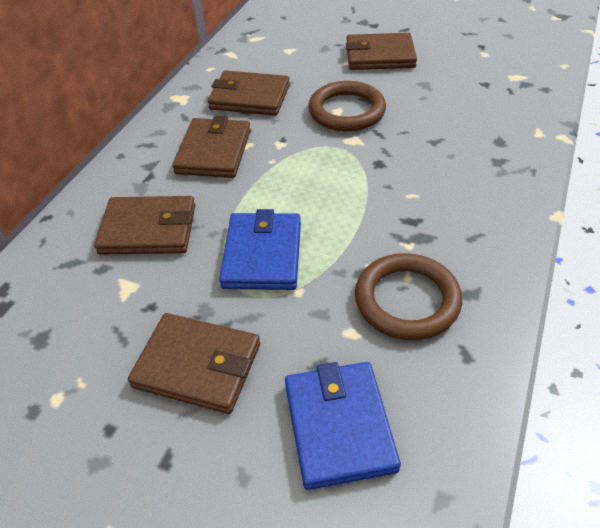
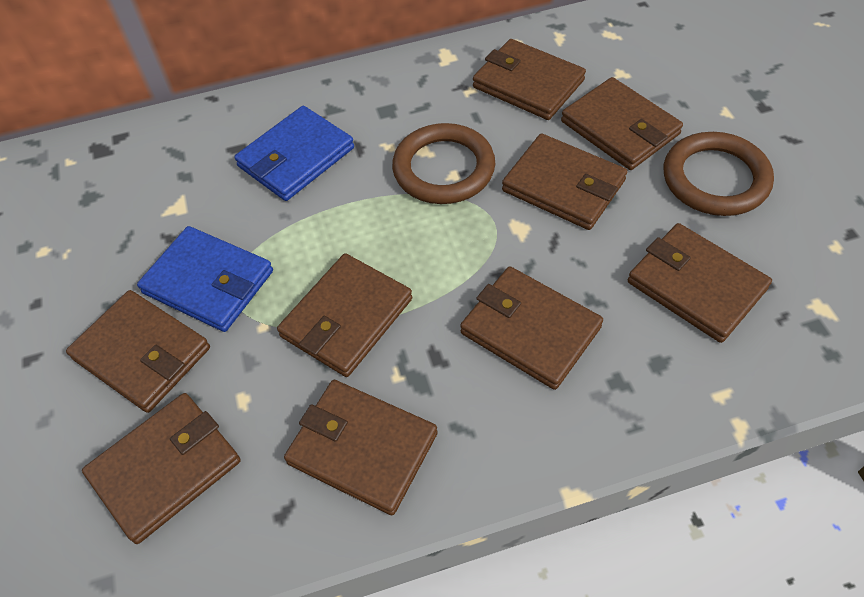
brown wallet: [94,196,195,255] [128,313,260,414] [172,116,251,178] [208,70,290,116] [346,33,417,70] = 5 -> [66,290,210,413] [82,393,241,544] [277,253,412,377] [284,380,438,515] [460,266,603,390] [473,39,586,120] [502,133,628,230] [561,77,683,170] [628,223,772,343] = 9

